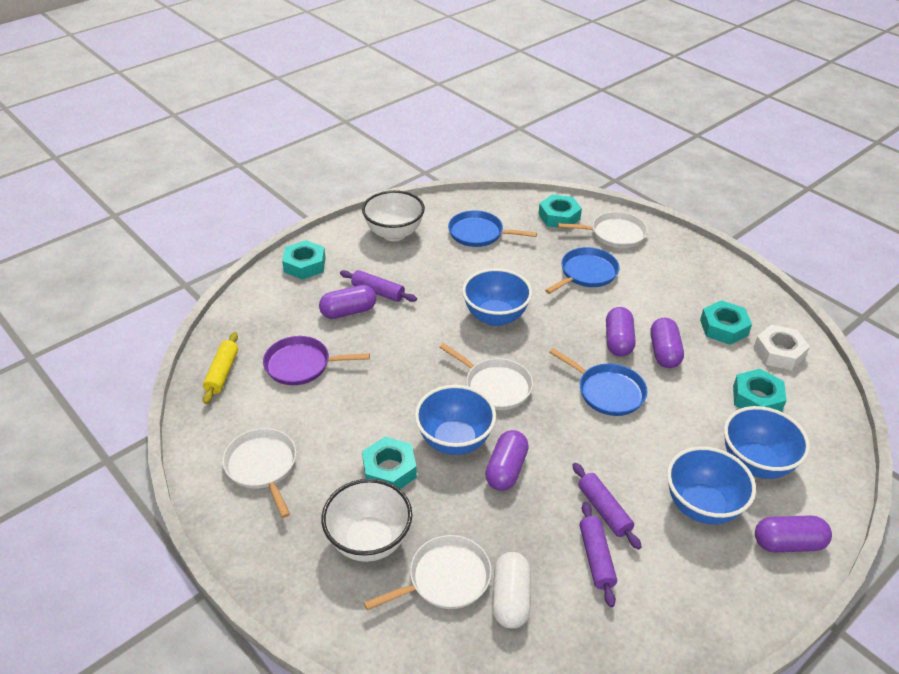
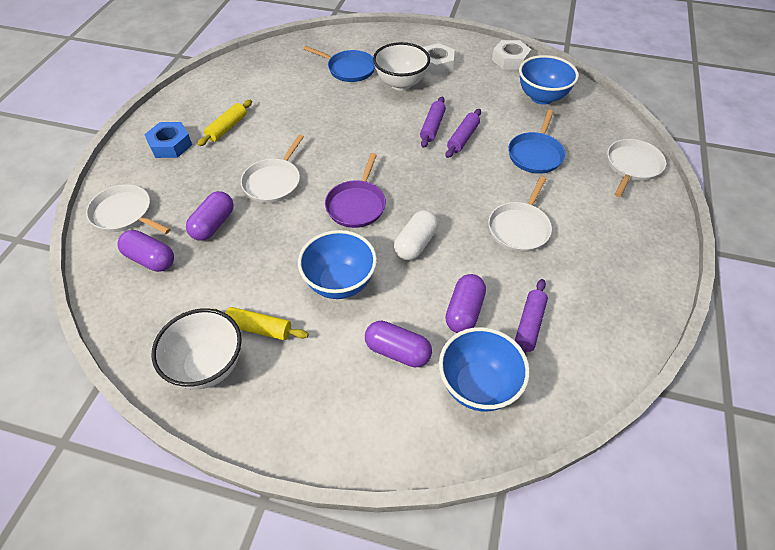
blue bowl: [415,385,496,455] [462,268,532,326] [667,446,756,525] [724,406,810,479] = 4 -> [298,230,377,299] [439,327,530,411] [519,55,579,105] = 3
blue nut: none = 0 -> [144,122,192,158] = 1
blue pan: [448,210,537,247] [545,247,620,294] [549,348,647,416] = 3 -> [303,46,375,82] [508,109,565,174] = 2
purple capsule: [319,285,376,319] [485,430,529,491] [606,307,635,356] [650,318,684,368] [755,515,832,552] = 5 -> [118,230,174,272] [186,191,234,241] [365,320,432,367] [445,274,486,333] = 4
turquoise nut: [282,240,326,280] [362,437,417,489] [539,194,582,229] [700,300,752,345] [733,369,787,412] = 5 -> none = 0
white nut: [753,325,810,370] = 1 -> [422,43,455,76] [492,40,531,70] = 2
yellow rolling pin: [203,332,238,404] = 1 -> [197,100,252,146] [215,307,309,340] = 2

